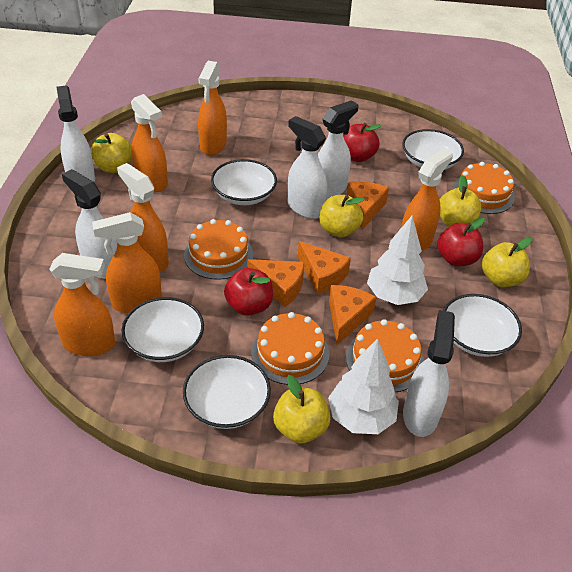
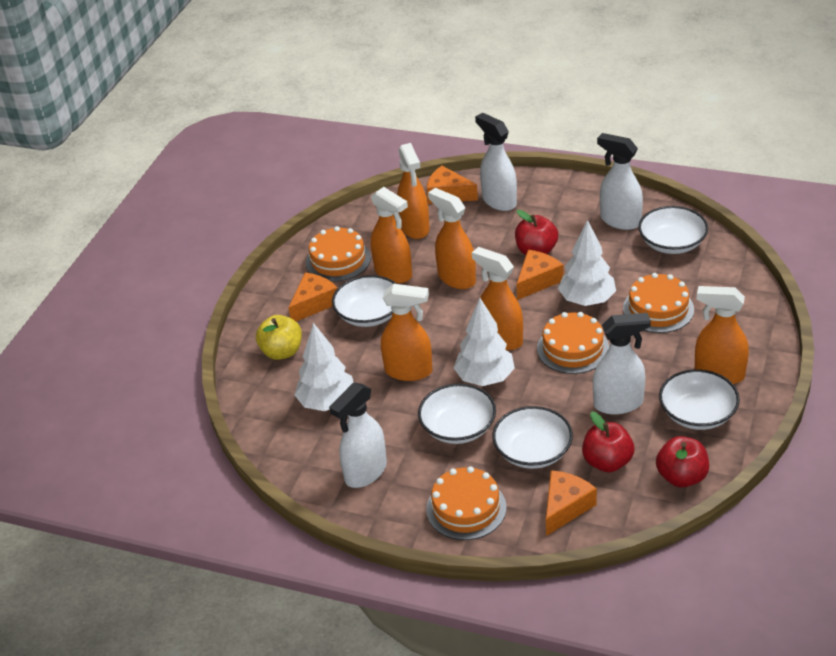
white spray bottle: [57,86,95,182] [62,169,117,279] [288,116,327,219] [318,100,358,200] [403,310,455,437] = 5 -> [329,383,387,488] [475,113,517,211] [593,313,651,415] [597,133,643,230] = 4
white tree: [328,338,399,434] [367,216,428,305] = 2 -> [294,323,354,411] [454,298,515,386] [558,220,616,306] = 3
yellow apple: [91,133,132,173] [273,375,331,443] [319,195,365,237] [439,175,481,227] [482,238,532,287] = 5 -> [256,315,302,360] = 1

